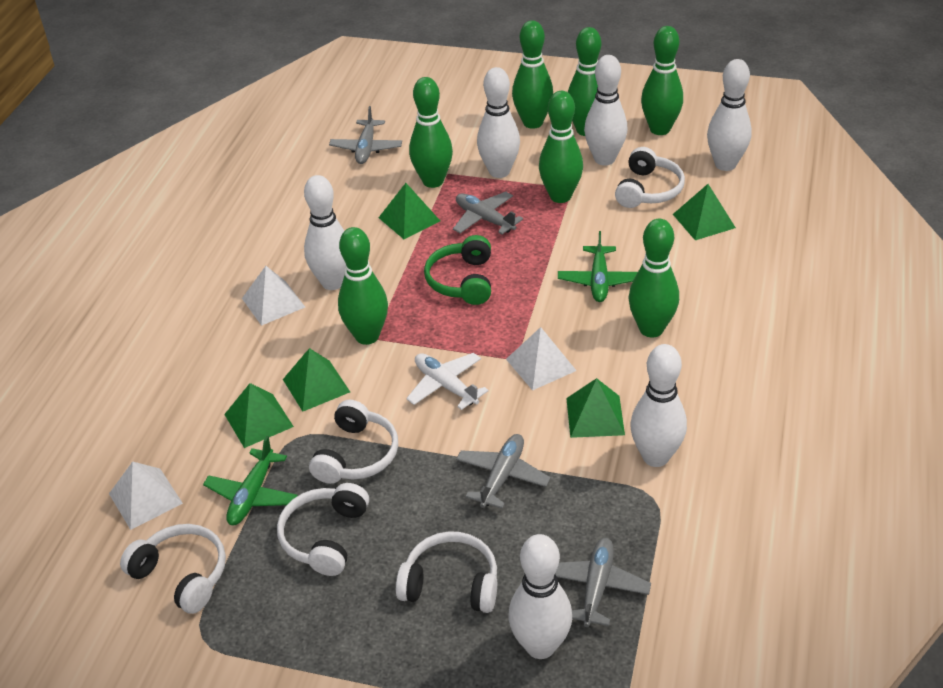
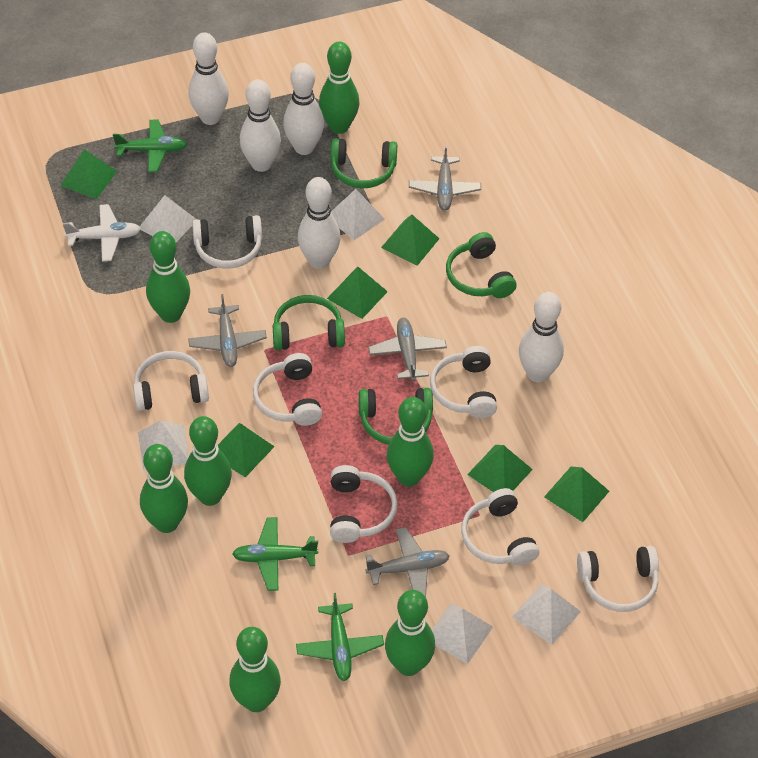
green headphones: [424,235,491,305] = 1 -> [273,295,345,350] [330,138,397,188] [359,388,433,445] [446,232,517,298] = 4
green plane: [203,436,298,525] [558,231,638,302] = 2 -> [113,120,187,172] [232,517,318,591] [296,593,384,681] = 3
green pyramid: [224,383,294,448] [283,348,350,412] [379,183,440,239] [566,378,625,438] [673,184,736,240] = 5 -> [60,149,117,199] [218,423,275,477] [327,267,388,319] [381,214,440,266] [467,445,533,492] [544,466,609,522] = 6
white bowling pin: [304,175,346,290] [477,67,520,178] [509,534,572,659] [584,55,628,165] [630,344,687,467] [707,59,752,171] = 6 -> [188,32,229,125] [240,79,281,172] [283,63,324,155] [298,177,341,269] [519,292,564,382] = 5
white headphones: [120,524,226,614] [277,483,369,576] [309,400,398,484] [396,532,497,613] [615,147,685,208] = 5 -> [133,351,209,411] [192,215,262,269] [253,353,322,426] [330,465,397,543] [430,346,497,418] [461,488,539,566] [577,546,659,612] = 7
white pyramid: [109,461,183,530] [242,266,305,326] [506,327,577,390] = 3 -> [138,420,189,470] [139,195,197,242] [331,189,385,240] [432,603,493,664] [512,584,581,645] = 5

